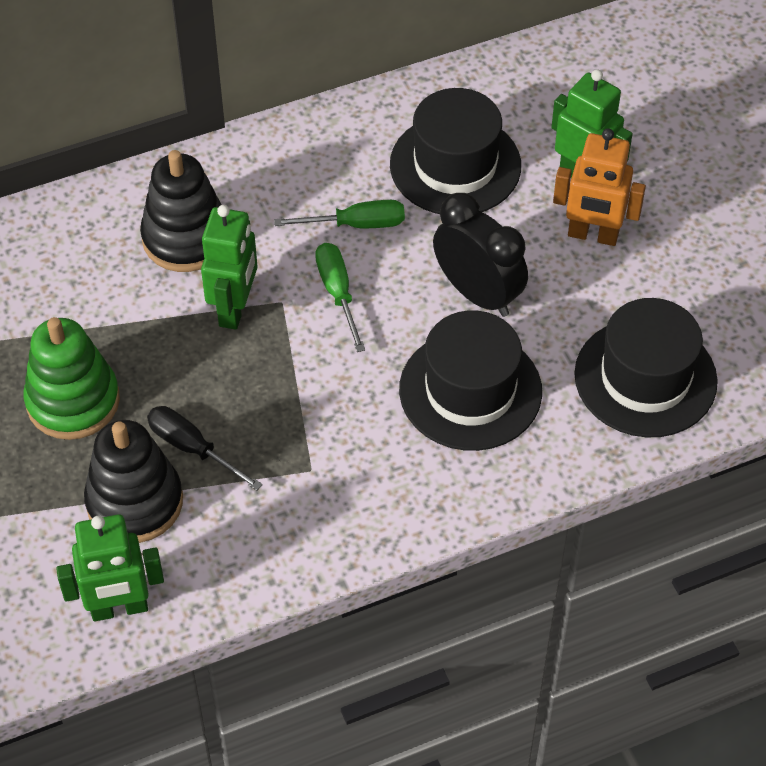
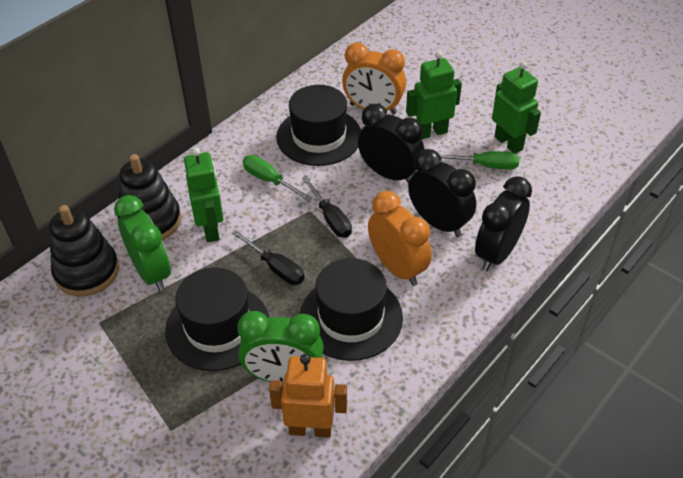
black clock: [433,193,528,317] = 1 -> [358,104,424,184] [408,149,476,237] [475,176,532,271] = 3
black screwdriver: [147,406,263,491] = 1 -> [232,230,305,285] [302,176,352,238] = 2
green clock: none = 0 -> [114,195,171,292] [237,311,324,384] = 2
green stacking toy: [24,317,120,440] = 1 -> none = 0
orange clock: none = 0 -> [342,43,406,114] [368,191,432,286] = 2

